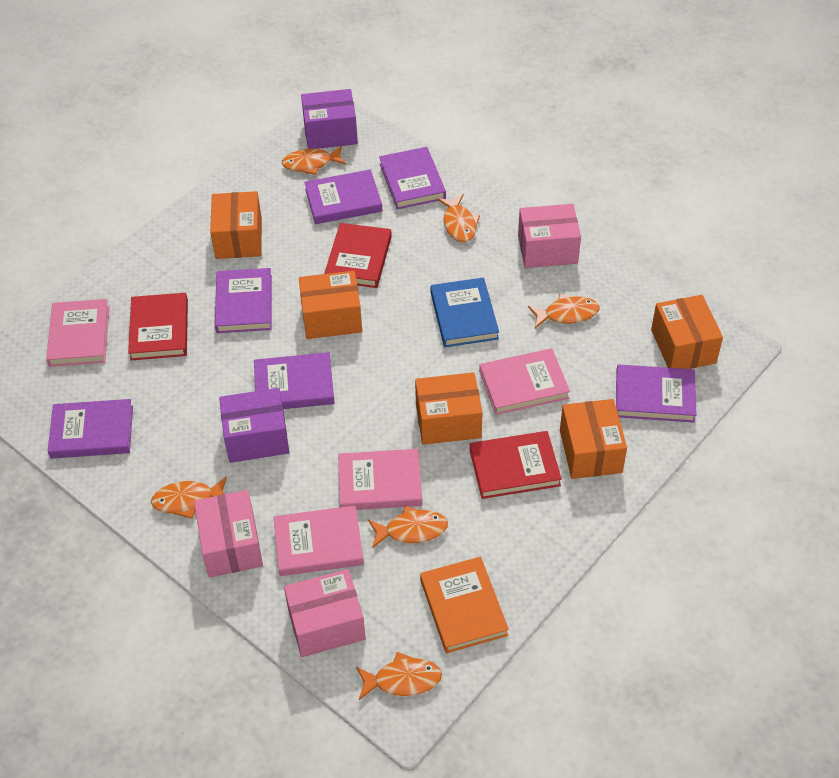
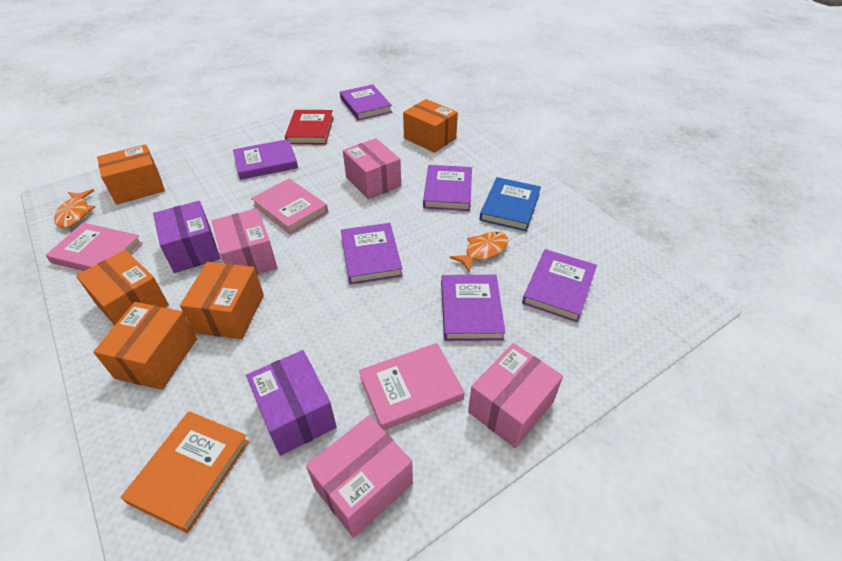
orange fish: [151,477,227,519] [282,146,346,175] [356,652,442,700] [368,505,448,549] [437,194,480,242] [528,294,599,328] = 6 -> [54,189,95,228] [450,232,508,272] = 2
pink book: [46,299,110,367] [273,505,364,576] [338,449,422,510] [479,348,570,415] = 4 -> [45,223,143,271] [251,179,328,234] [359,343,464,430] = 3
pink box: [194,490,263,578] [284,569,366,657] [518,204,581,268] = 3 -> [212,208,277,275] [306,416,413,538] [343,138,401,200] [468,343,563,448] = 4
red book: [128,293,188,360] [324,223,392,288] [470,431,562,499] = 3 -> [285,110,333,145] = 1

